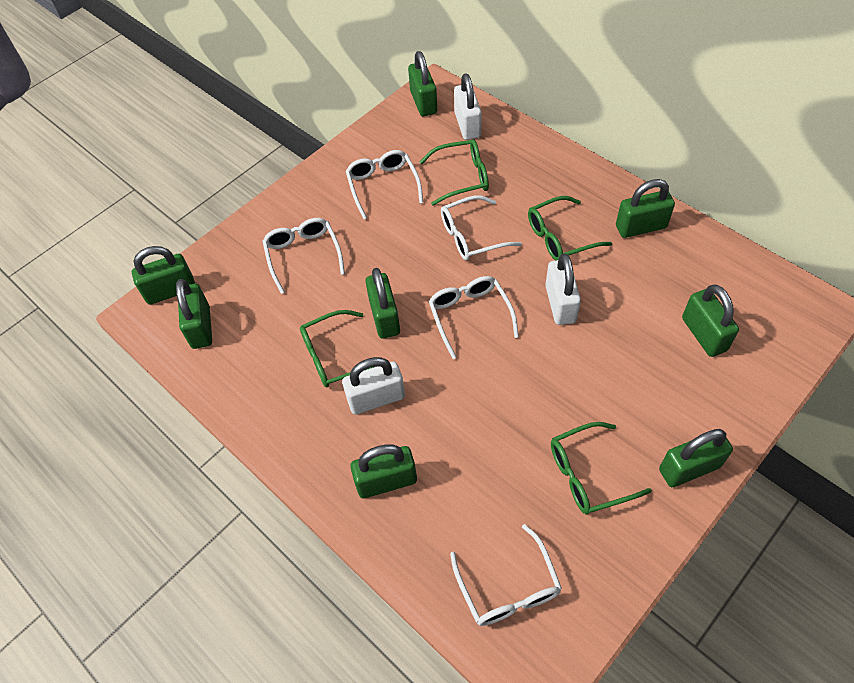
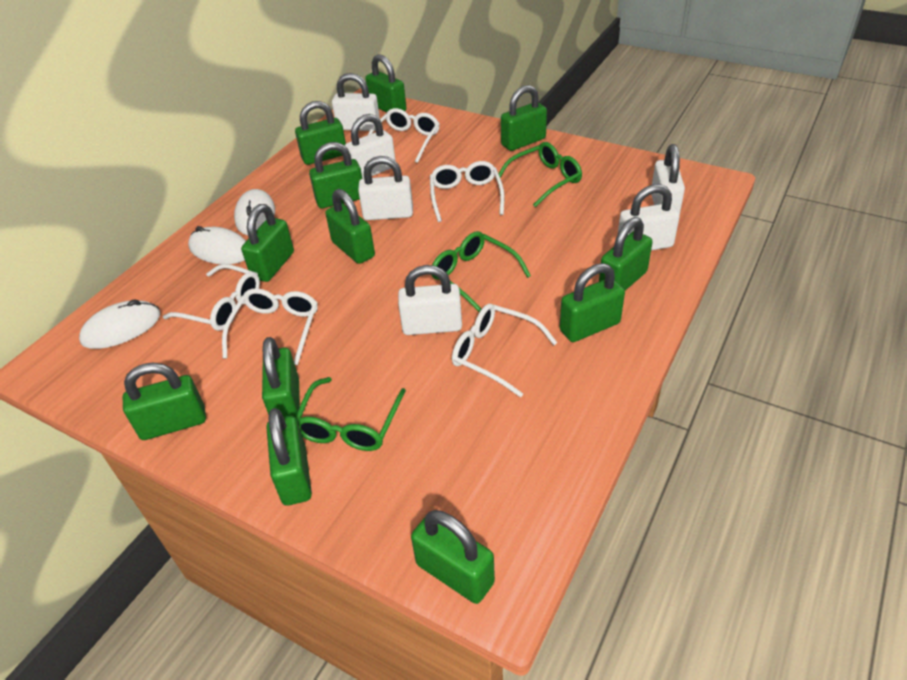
green glasses: [300,310,377,387] [420,139,489,206] [528,196,612,261] [551,422,652,515] = 4 -> [295,377,406,451] [432,231,531,312] [499,142,582,207] = 3
green padlock: [132,246,195,305] [176,279,212,349] [350,444,417,498] [365,268,400,339] [408,51,437,116] [616,179,675,238] [659,429,733,487] [682,284,739,357] = 8 -> [123,363,206,440] [241,204,294,282] [262,337,300,417] [266,408,312,506] [295,101,346,165] [309,142,362,208] [325,189,375,264] [365,54,406,112] [411,510,495,604] [501,85,547,151] [560,263,625,342] [599,217,653,291] = 12
white mouse: none = 0 -> [79,300,160,349] [188,226,246,264] [234,189,275,235] = 3
white padlock: [342,357,405,415] [454,73,482,140] [545,253,581,325] = 3 -> [332,73,380,131] [345,114,396,179] [358,156,413,220] [398,265,462,335] [618,184,680,250] [651,144,685,215] = 6

